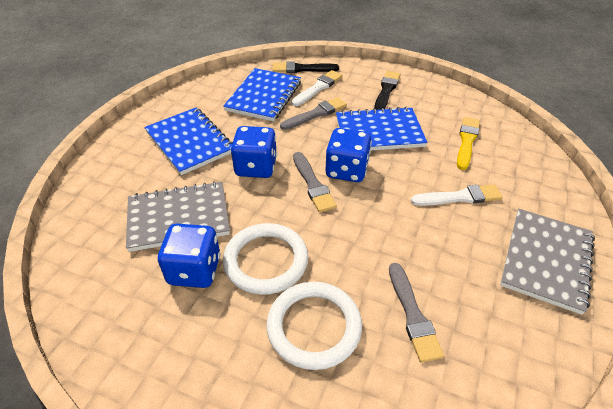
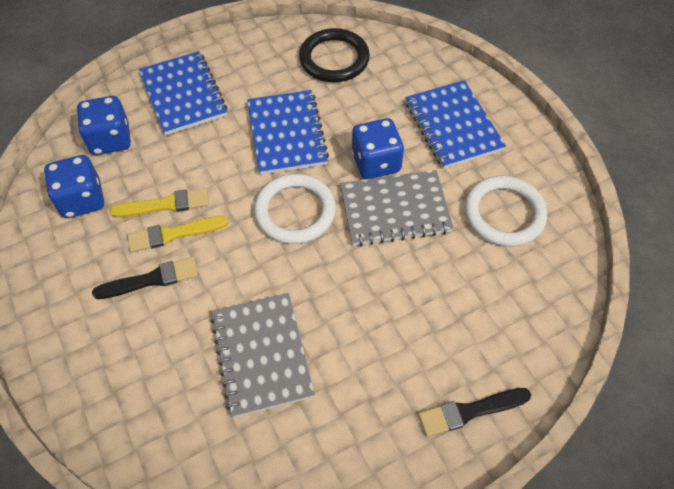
black ring: none = 0 -> [299,28,370,82] = 1
grey brush: [280,97,347,130] [293,152,337,213] [389,263,444,363] = 3 -> none = 0
white brush: [291,70,343,106] [411,184,503,206] = 2 -> none = 0
yellow brush: [457,117,480,170] = 1 -> [110,188,209,218] [127,216,228,252] = 2

